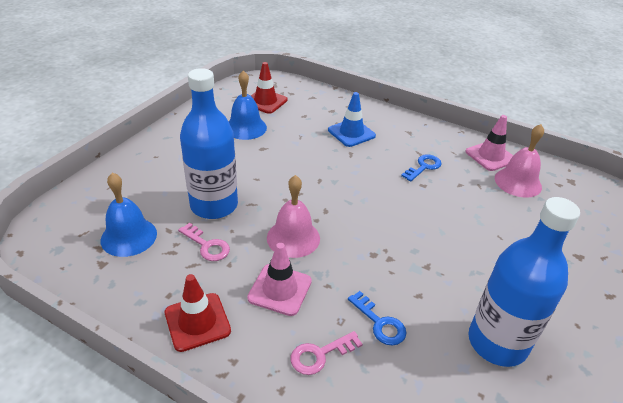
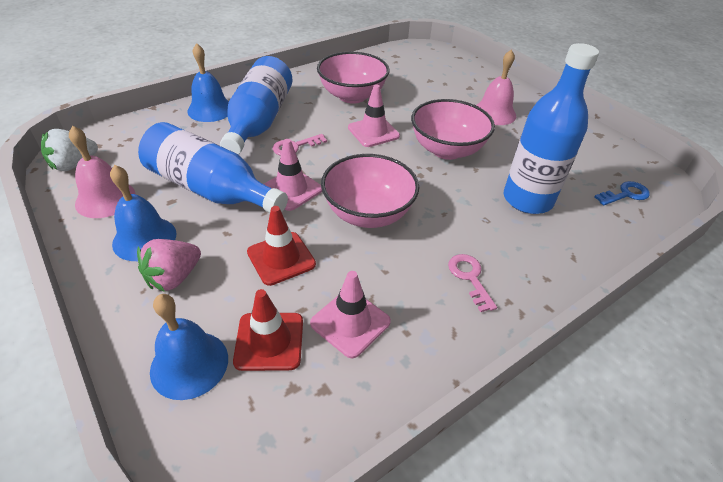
blue bell: [101,172,157,257] [228,70,267,140] = 2 -> [110,165,176,261] [150,294,228,400] [187,43,229,122] = 3
blue bottle: [180,68,238,219] [468,197,580,367] = 2 -> [138,122,288,213] [220,56,292,155] [504,43,599,214] = 3
blue key: [348,291,406,345] [401,154,442,182] = 2 -> [594,181,650,206] = 1
blue traffic cone: [328,92,376,147] = 1 -> none = 0
pink bowl: none = 0 -> [317,52,389,104] [321,154,420,228] [411,99,495,160] = 3
pink strawberry: none = 0 -> [137,239,201,292] = 1
pink traffic cone: [247,243,312,316] [465,115,513,171] = 2 -> [264,139,322,211] [310,271,391,358] [348,84,400,147] = 3
white strawberry: none = 0 -> [41,129,98,171] = 1

